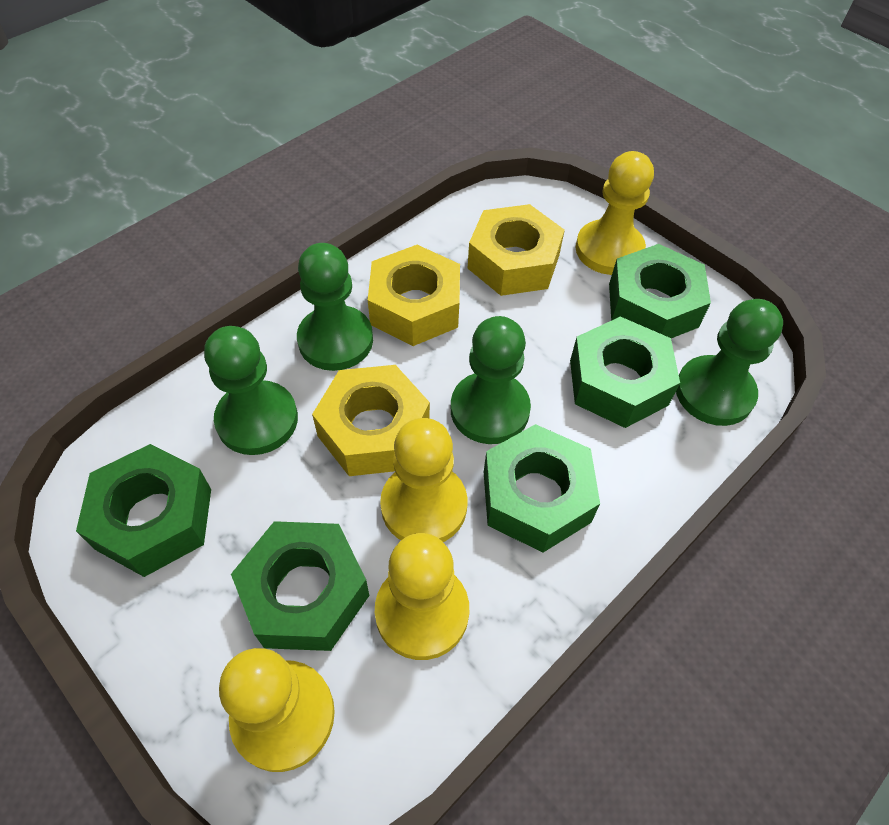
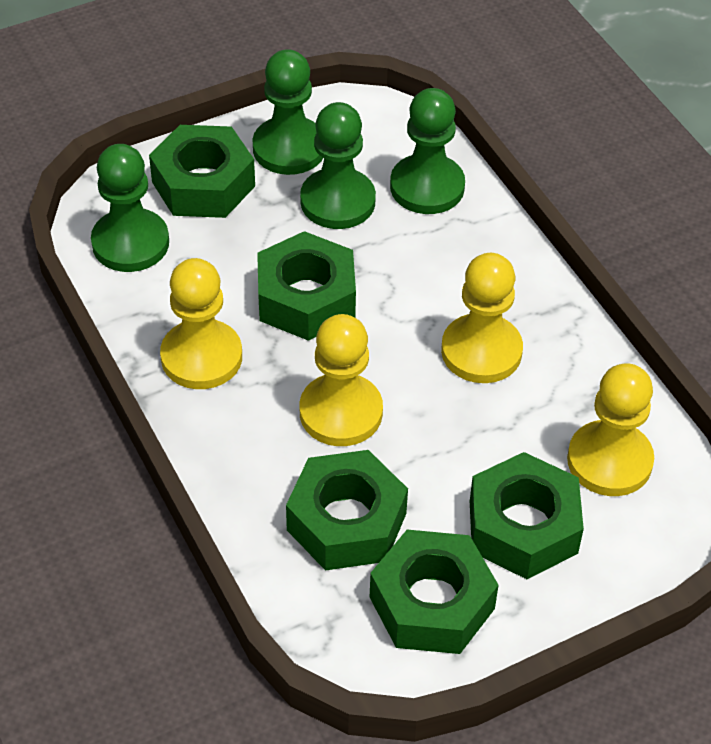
yellow nut: [312,365,430,476] [368,245,460,346] [467,204,565,296] = 3 -> none = 0

